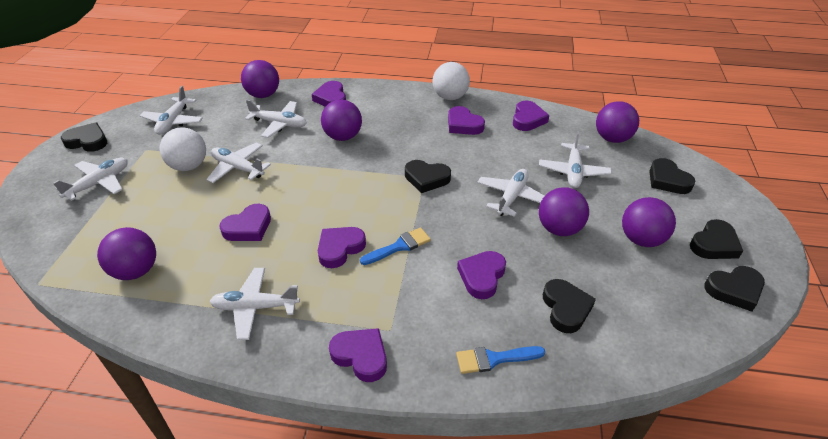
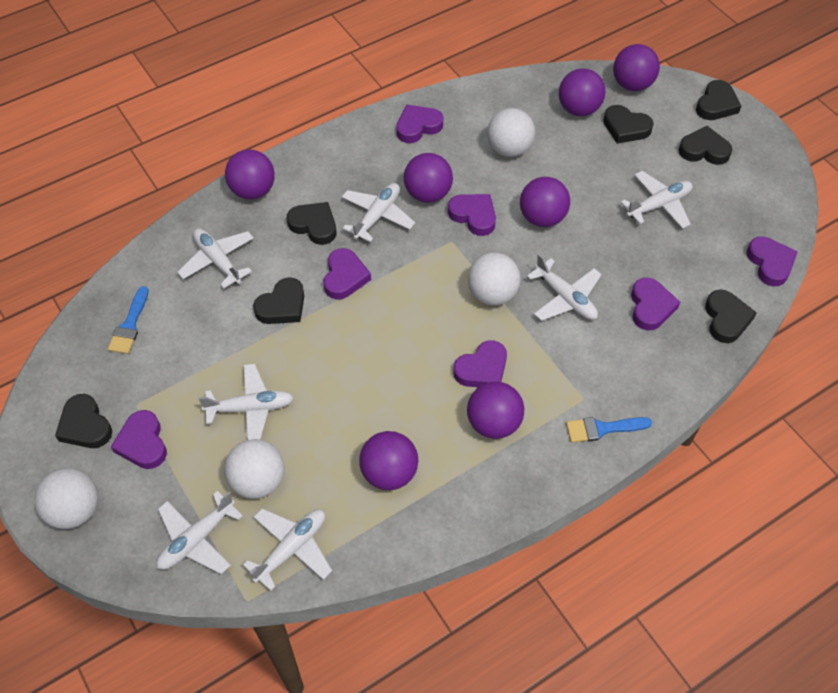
black heart: [61,122,107,152] [405,160,451,193] [543,279,596,333] [649,158,695,194] [690,219,743,259] [704,266,765,312] = 6 -> [55,394,112,448] [253,277,304,324] [287,202,336,245] [603,105,654,144] [678,126,732,165] [696,80,741,120] [705,289,757,343] = 7
purple ball: [97,227,156,280] [241,60,279,98] [321,99,362,141] [539,187,589,236] [596,101,639,143] [622,197,676,247] = 6 -> [225,149,275,199] [359,431,418,490] [404,153,453,203] [467,382,524,439] [520,177,570,227] [559,68,606,116] [613,44,660,91] = 7
white ball: [160,127,206,171] [432,62,470,100] = 2 -> [35,468,98,529] [224,439,284,499] [468,253,521,305] [487,108,535,157] = 4

